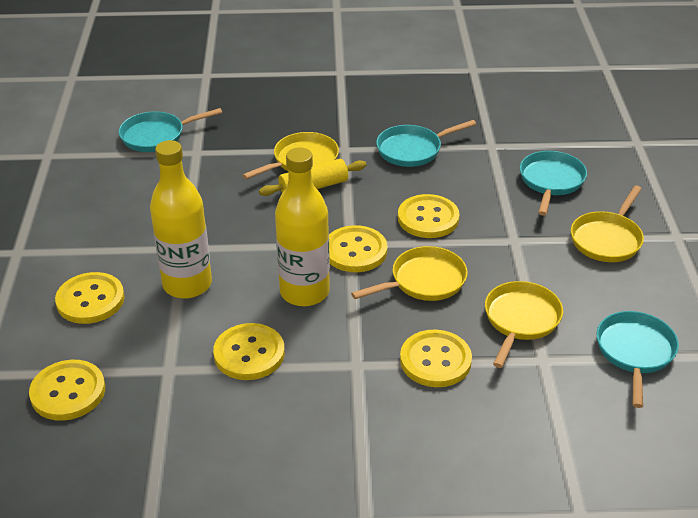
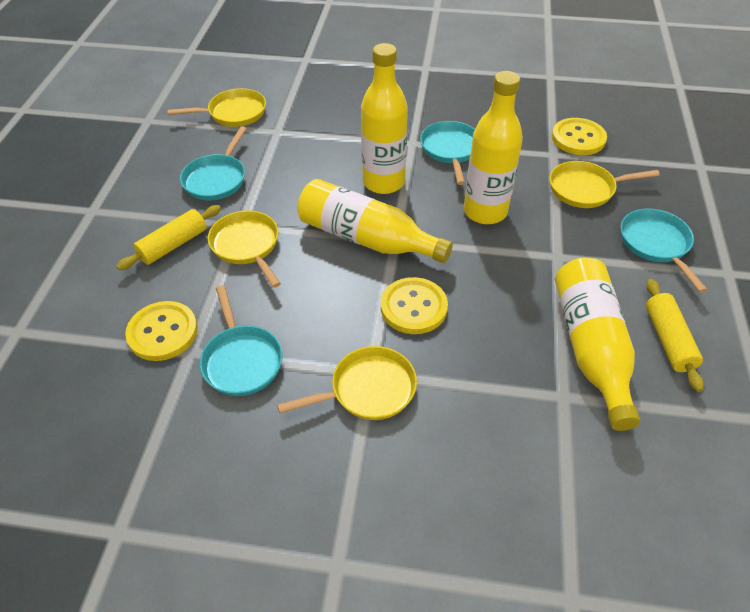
yellow bottle: [150,140,212,299] [275,147,330,306] = 2 -> [297,179,453,263] [361,43,408,194] [464,71,523,224] [555,258,640,431] = 4
yellow button: [29,360,105,421] [55,272,125,324] [213,323,285,380] [329,225,387,272] [398,194,460,238] [400,329,472,387] = 6 -> [125,301,198,361] [381,277,448,334] [552,118,607,155] = 3
yellow rolling pin: [259,159,367,196] = 1 -> [116,205,221,270] [646,279,704,392] = 2

